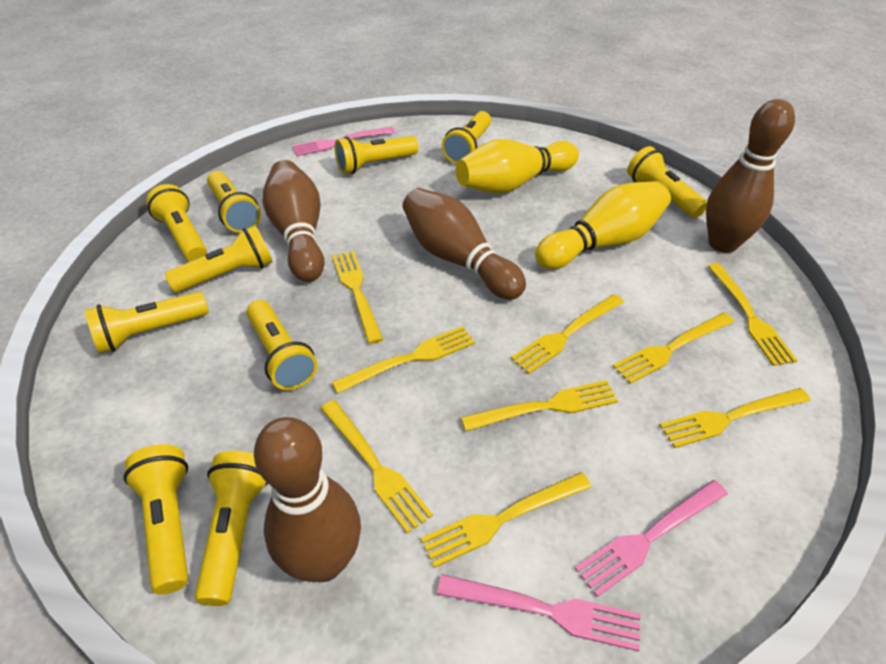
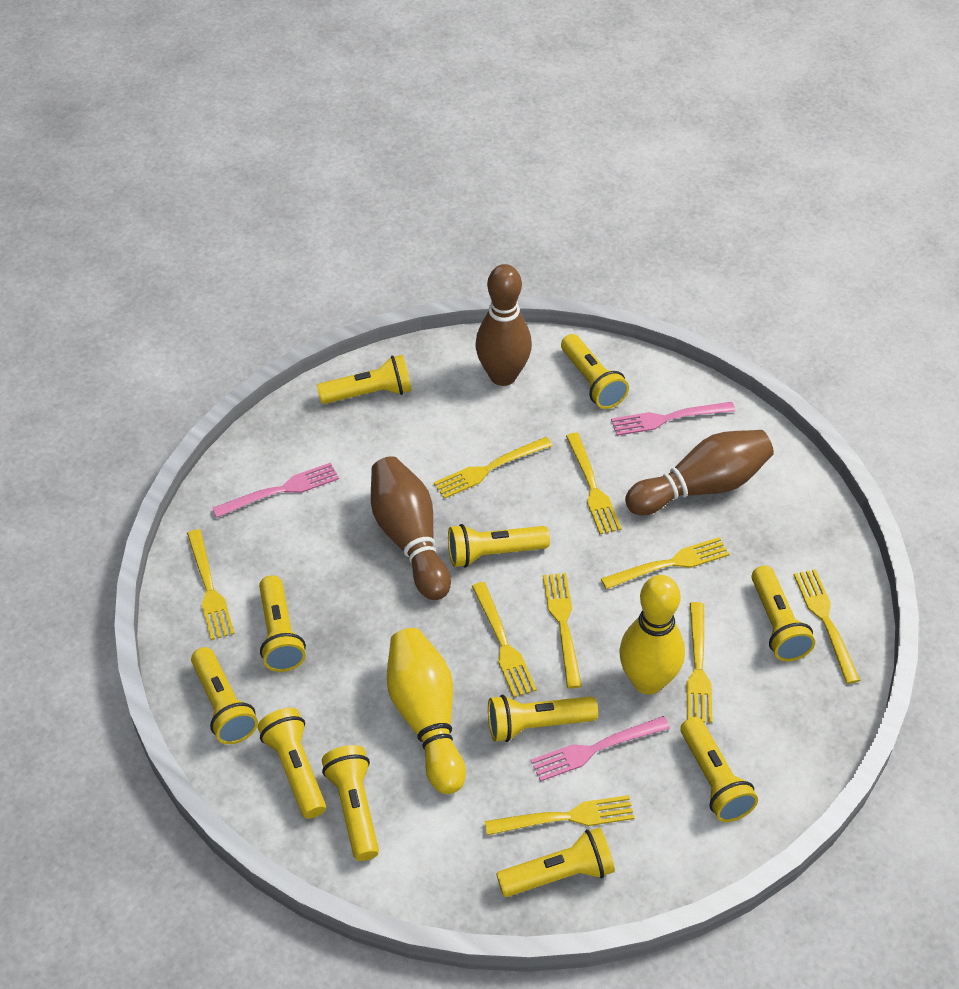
brown bowling pin: [254,417,361,582] [262,160,324,282] [403,188,526,300] [706,99,795,253] = 4 -> [371,456,451,600] [475,264,532,386] [625,430,774,515] = 3
yellow flashlight: [85,292,208,353] [124,445,188,594] [146,184,207,262] [165,226,273,293] [195,451,268,606] [207,171,261,233] [246,300,318,390] [335,136,418,174] [442,111,491,164] [627,146,707,218] = 10 -> [191,647,258,744] [258,708,326,819] [259,575,306,672] [317,355,412,404] [322,745,379,861] [448,524,550,568] [488,695,598,742] [496,827,615,897] [561,334,629,409] [680,717,758,822] [751,565,815,661] = 11

